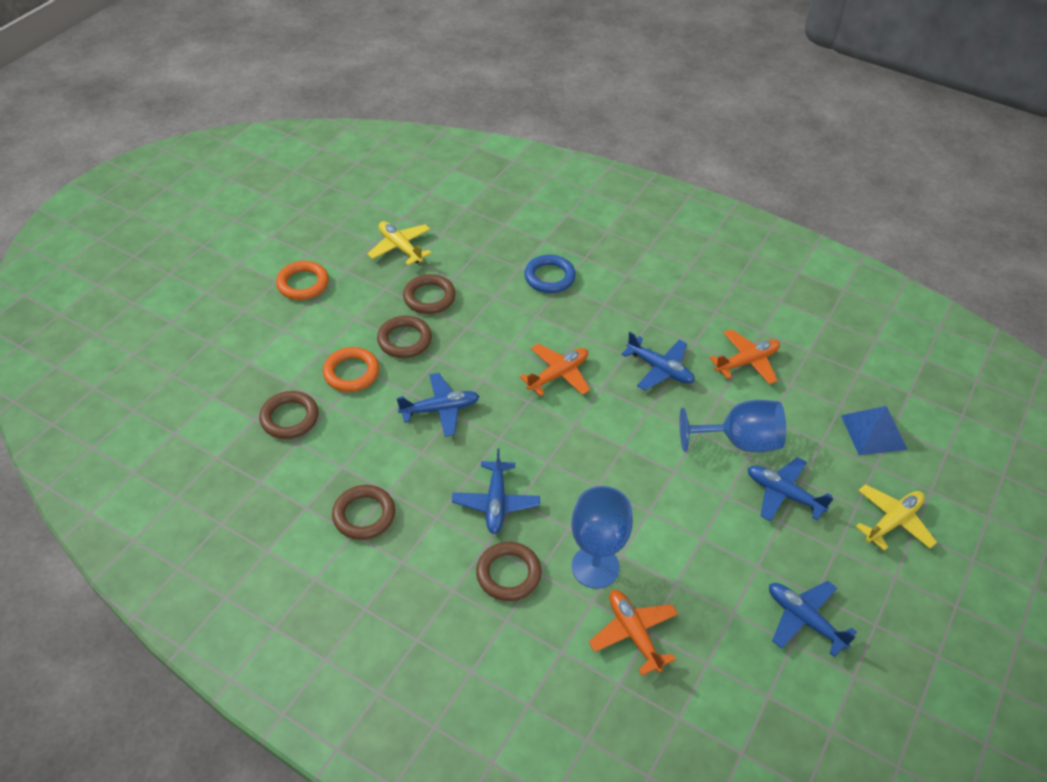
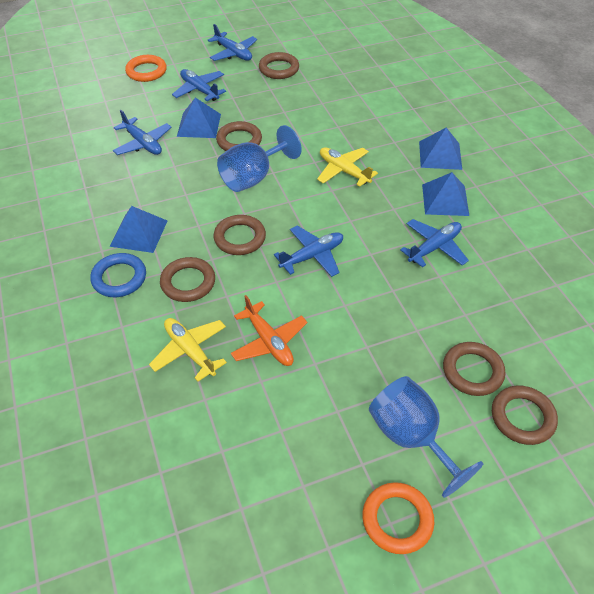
blue pyramid: [841,406,908,456] = 1 -> [109,206,167,253] [177,98,221,138] [419,128,462,170] [422,172,469,216] = 4
brown ring: [259,391,319,439] [332,485,395,540] [377,316,432,358] [403,274,456,314] [476,542,542,601] = 5 -> [160,257,215,302] [214,215,266,255] [216,121,262,151] [259,52,299,79] [443,342,505,396] [492,385,558,445] = 6
orange plane: [520,344,590,396] [589,590,678,676] [709,329,780,385] = 3 -> [231,295,307,366] = 1

